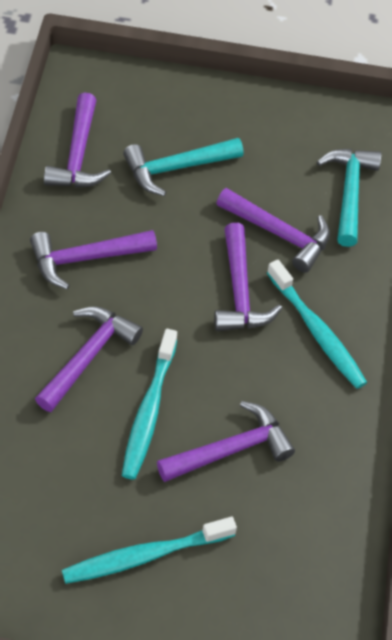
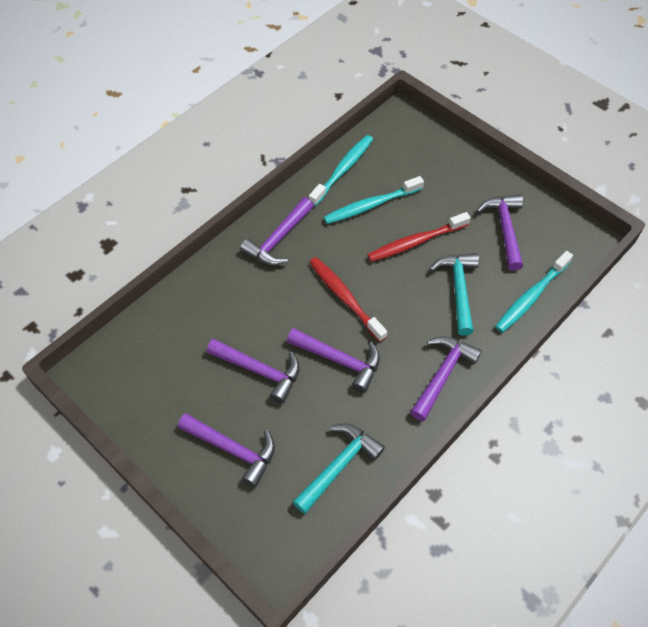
red toothbrush: none = 0 -> [309,257,387,342] [367,212,471,262] = 2

